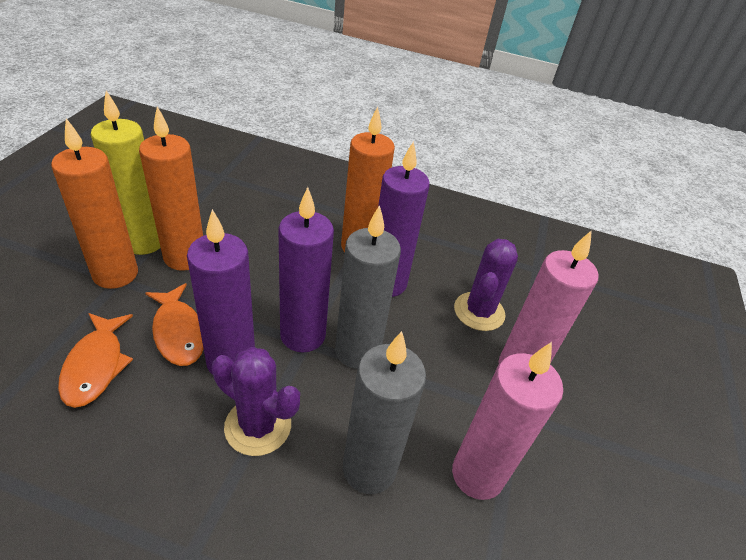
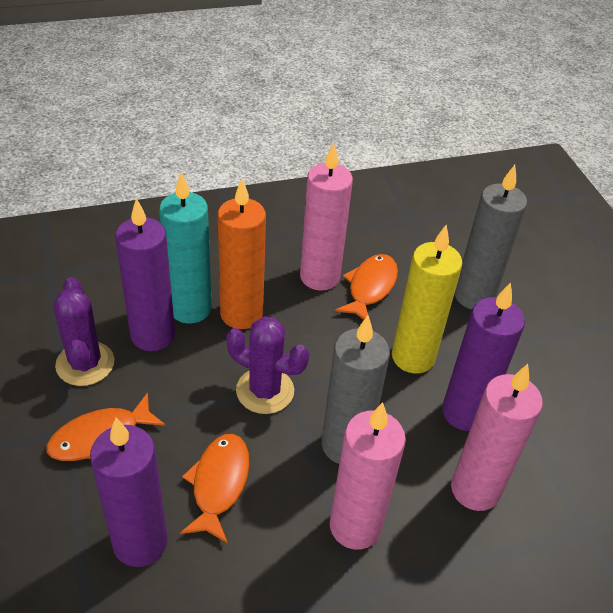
orange candle: [51,118,138,289] [139,106,203,271] [341,106,395,252] = 3 -> [218,179,266,329] = 1
orange fish: [58,313,133,408] [145,283,203,366] = 2 -> [46,393,165,461] [180,434,249,544] [335,254,398,320] = 3
pink candle: [452,342,563,500] [498,230,598,364] = 2 -> [300,143,353,291] [330,402,406,549] [451,364,543,511] = 3
turquoise candle: none = 0 -> [159,172,212,324] = 1

